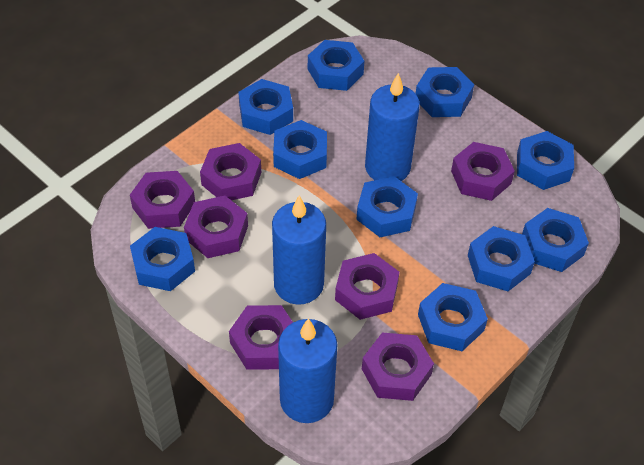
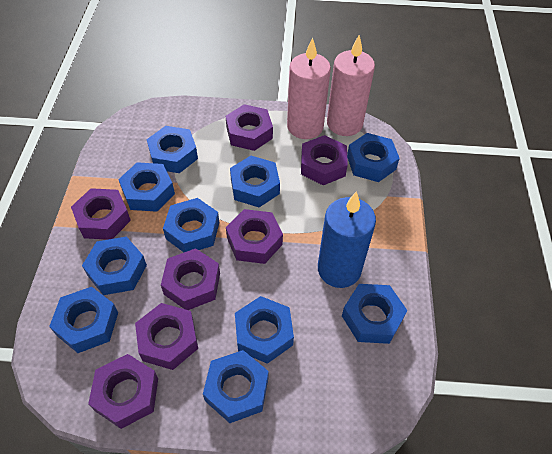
blue candle: [272,195,326,305] [278,318,338,423] [365,73,420,181] = 3 -> [318,191,376,288] = 1
pink candle: none = 0 -> [287,37,331,139] [327,35,375,136] = 2

